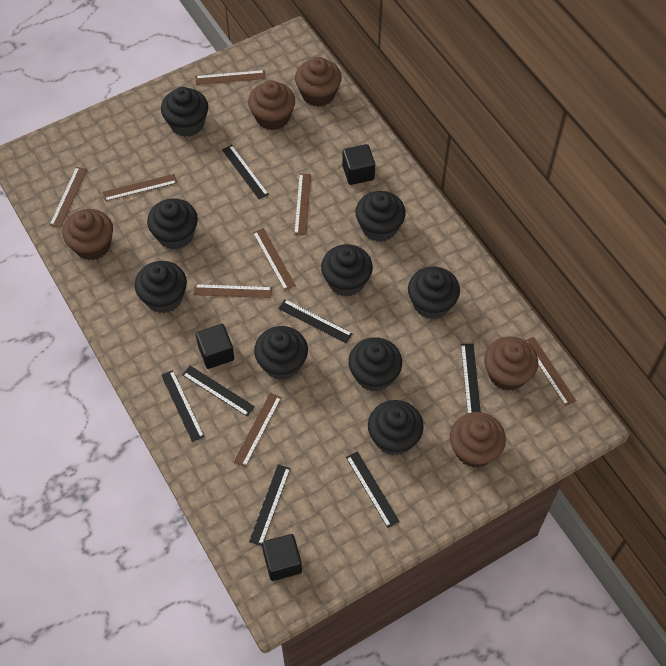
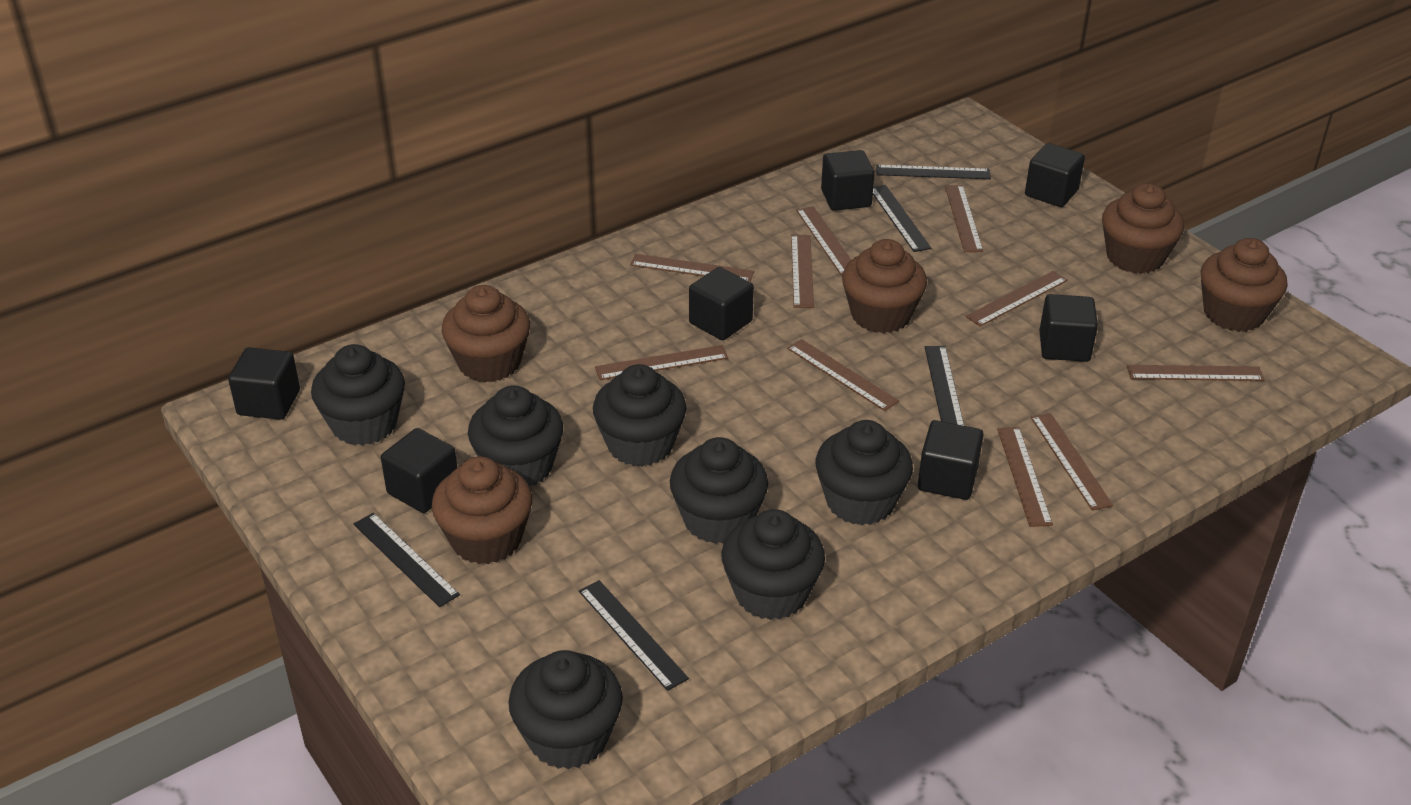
black cube: [196,324,234,369] [262,534,302,581] [342,144,375,185] = 3 -> [228,347,300,420] [381,428,457,513] [689,267,754,340] [821,150,875,211] [918,420,983,500] [1025,143,1085,207] [1039,294,1098,362] = 7
black cupcake: [135,261,187,313] [147,198,198,250] [161,87,208,137] [254,326,308,380] [321,244,373,297] [348,337,402,392] [355,191,406,242] [368,400,424,456] [408,267,460,319] = 9 -> [311,344,405,446] [468,385,563,487] [508,650,623,769] [593,364,686,467] [670,437,768,544] [721,509,825,620] [815,420,913,525] = 7
black ruler: [161,370,205,442] [182,366,255,416] [222,145,269,199] [249,465,291,546] [278,299,353,343] [346,451,400,528] [461,344,481,413] = 7 -> [354,513,460,607] [579,580,689,691] [873,185,932,252] [876,165,991,179] [925,346,964,426] = 5
brown ruler: [50,167,87,228] [102,174,177,201] [193,284,272,298] [195,70,265,85] [234,393,282,467] [253,228,296,291] [294,173,311,235] [525,337,577,406] = 8 -> [595,345,728,380] [630,254,754,282] [787,339,899,411] [791,235,814,308] [796,206,851,276] [945,185,983,252] [966,271,1068,326] [997,427,1053,527] [1031,413,1113,510] [1127,365,1264,381] = 10

